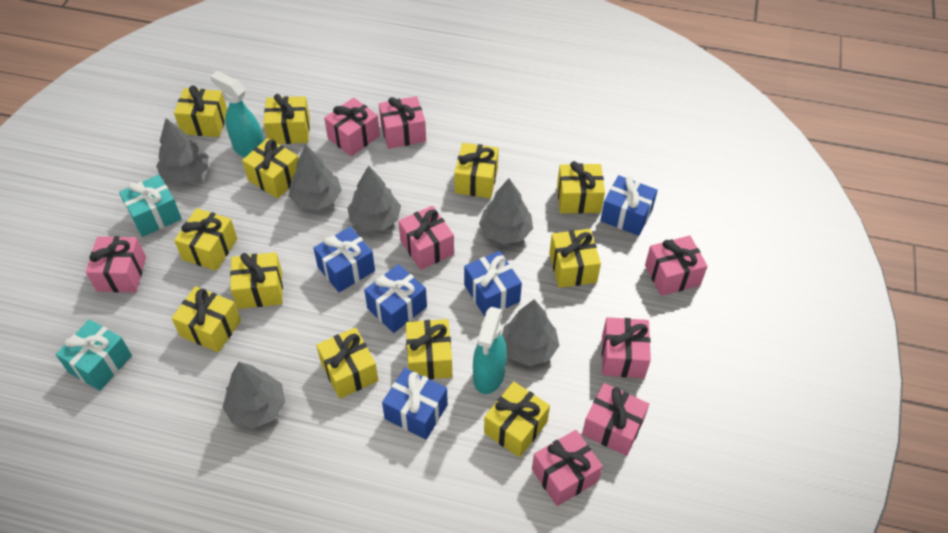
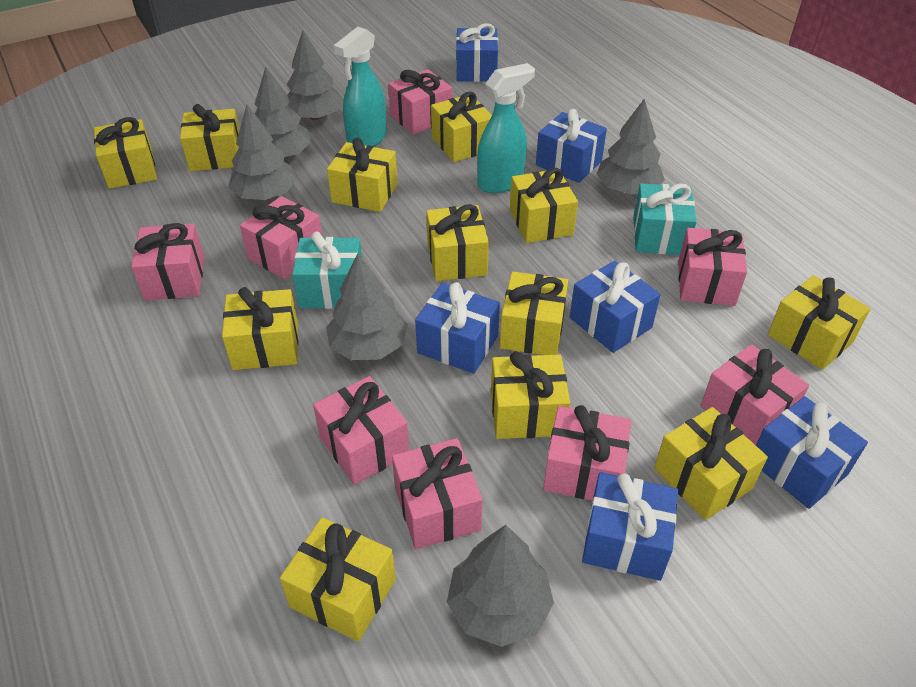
blue gift: [313,227,375,292] [364,264,427,333] [382,368,448,440] [464,251,522,317] [600,175,658,236] = 5 -> [415,282,500,374] [456,23,498,82] [536,109,607,183] [570,261,661,353] [582,472,678,581] [756,396,868,509] = 6

